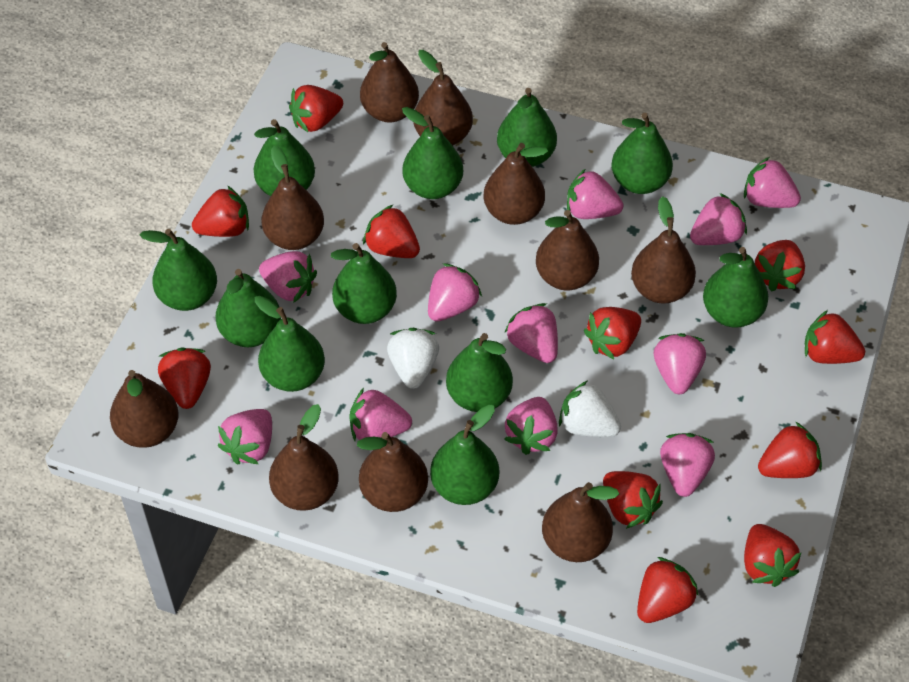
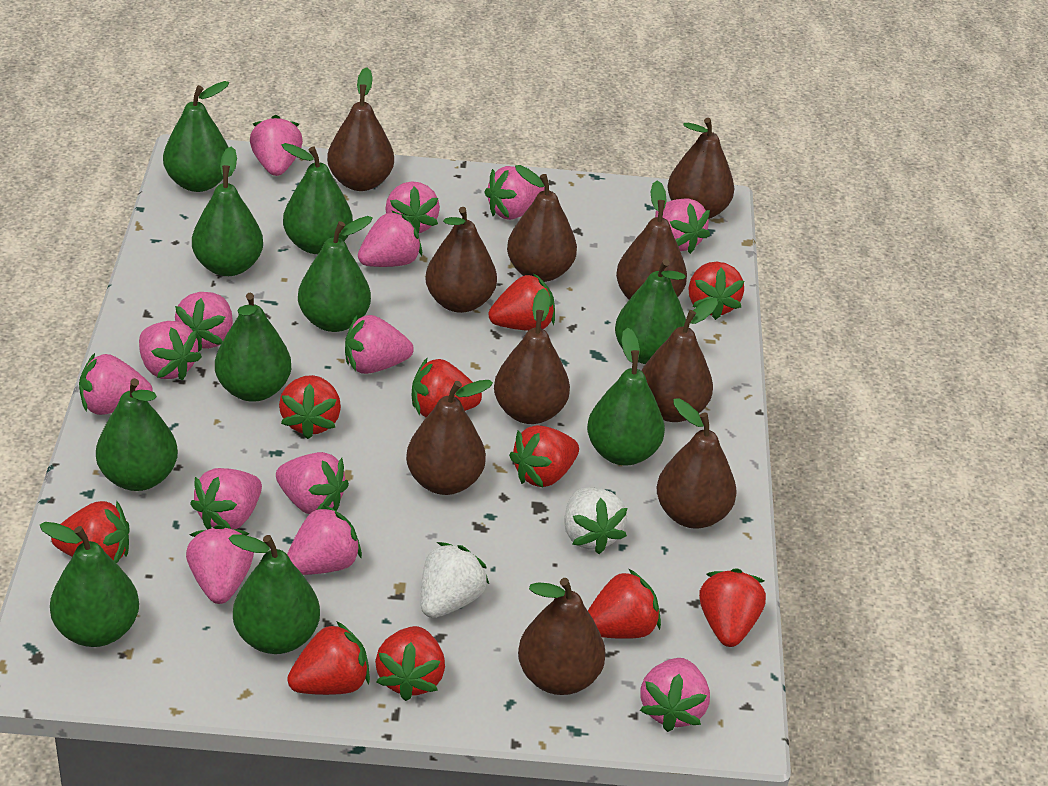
green pear: [140,229,217,311] [215,269,281,347] [254,119,315,196] [254,296,325,392] [331,243,397,324] [402,107,463,199] [430,405,499,505] [446,333,513,412] [497,88,557,167] [611,113,673,194] [703,247,768,328] = 11 -> [39,522,139,647] [96,378,178,491] [163,81,229,192] [192,147,263,276] [215,293,291,402] [228,534,320,654] [282,143,353,254] [298,216,372,332] [587,328,665,465] [615,259,686,364] = 10
pink strawberry: [218,409,272,465] [259,251,317,303] [349,388,412,441] [428,263,482,322] [504,303,558,363] [504,397,558,455] [567,168,624,219] [654,333,706,394] [660,433,715,497] [690,193,747,245] [744,157,801,208] = 11 -> [79,353,153,415] [139,321,202,381] [175,292,233,352] [186,525,254,604] [190,468,262,530] [250,115,303,176] [276,452,349,514] [287,504,362,575] [345,315,414,374] [358,210,422,267] [385,181,440,234] [484,166,545,220] [640,658,710,732] [655,198,710,254] = 14
red strawberry: [158,348,211,409] [192,186,249,237] [289,85,343,132] [363,204,420,258] [584,307,641,359] [603,471,663,529] [637,557,698,623] [744,524,802,587] [755,240,805,292] [758,422,822,478] [805,310,865,364] = 11 -> [51,501,129,563] [279,375,341,439] [287,621,370,695] [375,626,445,701] [412,358,482,417] [488,273,555,331] [509,425,579,487] [588,569,661,639] [688,262,744,320] [699,568,766,647] = 10

